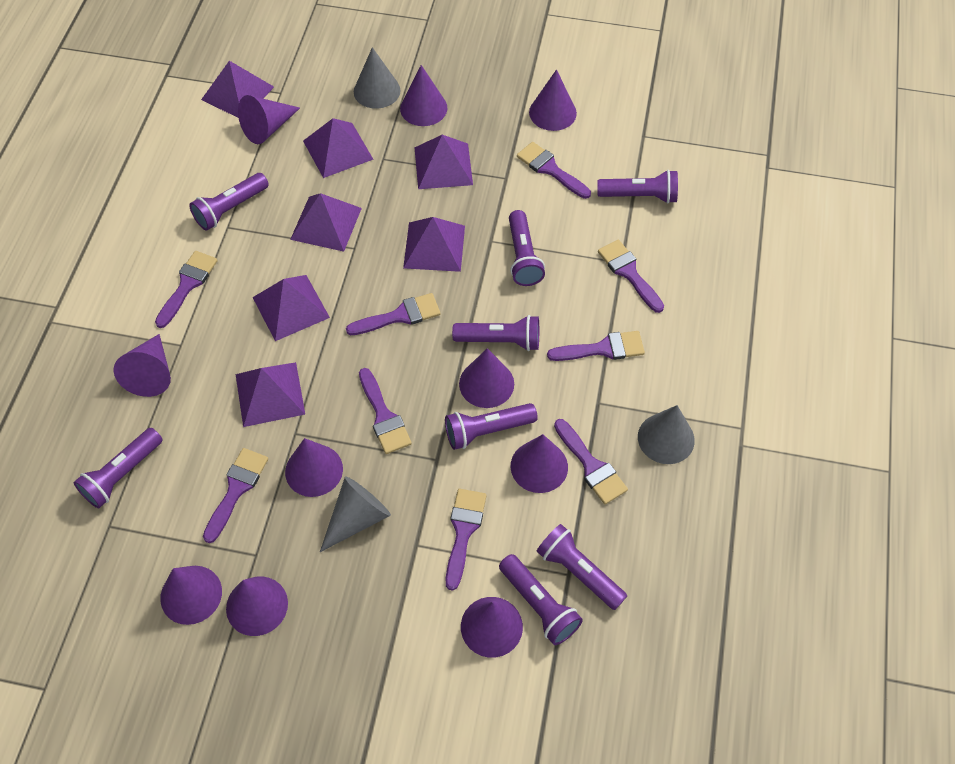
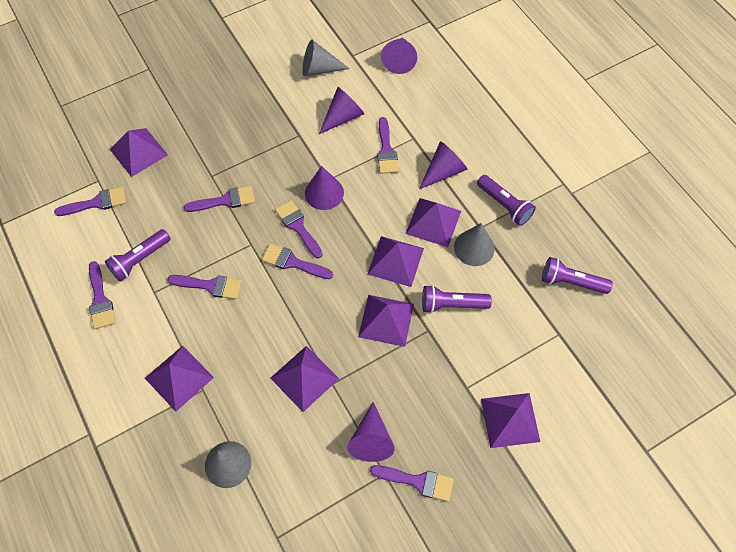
purple brush: [155,251,218,328] [203,448,268,543] [346,293,441,335] [359,368,412,454] [446,489,487,590] [517,142,591,199] [547,331,645,361] [554,419,628,504] [598,240,664,313] = 9 -> [54,187,126,216] [89,261,115,329] [167,275,242,299] [184,186,255,212] [262,243,333,279] [275,200,323,258] [370,465,454,502] [377,117,399,174] = 8
purple cone: [114,334,171,397] [160,566,222,625] [226,577,288,636] [238,95,300,144] [285,438,343,497] [400,65,448,126] [459,348,514,408] [461,597,523,658] [511,434,568,493] [529,69,577,131] = 10 -> [305,166,344,210] [319,87,365,134] [347,402,395,462] [381,38,417,74] [419,141,467,189] = 5
purple flashlight: [73,428,163,508] [189,173,269,231] [445,403,538,450] [452,315,539,351] [499,554,583,645] [509,210,545,286] [537,524,627,610] [597,170,678,204] = 8 -> [105,229,171,282] [422,285,492,313] [477,175,536,226] [542,257,613,294] = 4

